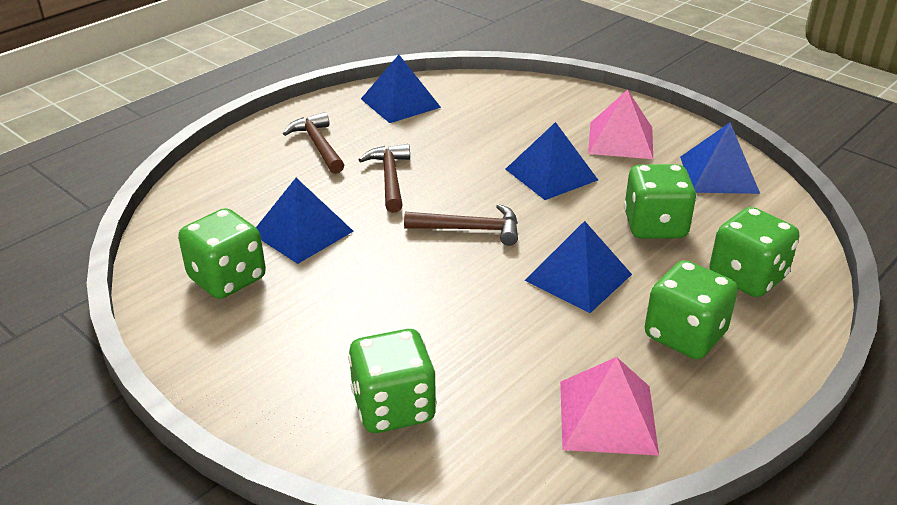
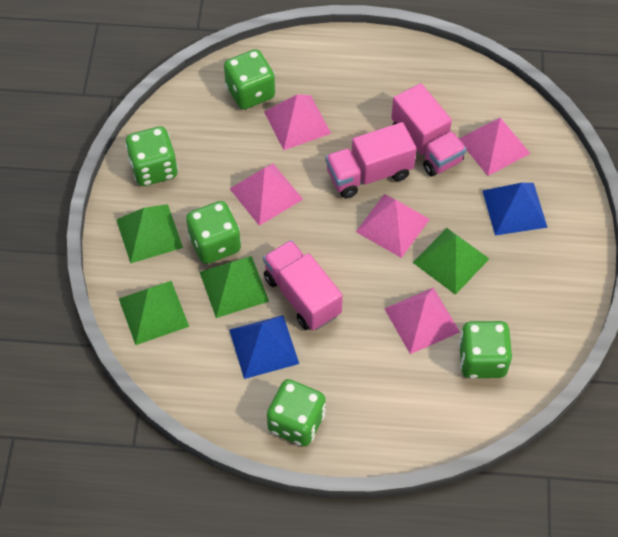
blue pyramid: [256,178,354,264] [361,55,441,123] [506,122,598,200] [524,221,632,313] [680,123,760,194] = 5 -> [229,315,299,379] [483,183,548,236] = 2
brown hammer: [283,112,344,174] [359,144,410,213] [404,204,518,246] = 3 -> none = 0
green pyramid: none = 0 -> [116,204,183,264] [119,281,189,345] [200,256,269,318] [413,228,489,295] = 4
pink pyramid: [560,357,659,456] [588,89,653,159] = 2 -> [230,164,303,226] [264,94,331,150] [356,194,430,258] [384,287,460,354] [459,117,531,176] = 5
pink truck: none = 0 -> [263,240,343,331] [326,122,417,198] [391,83,466,176] = 3

